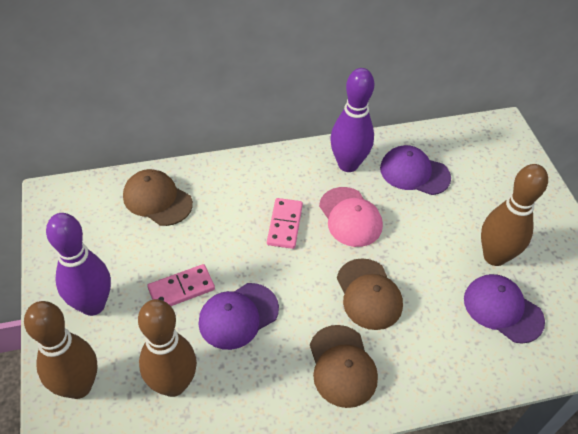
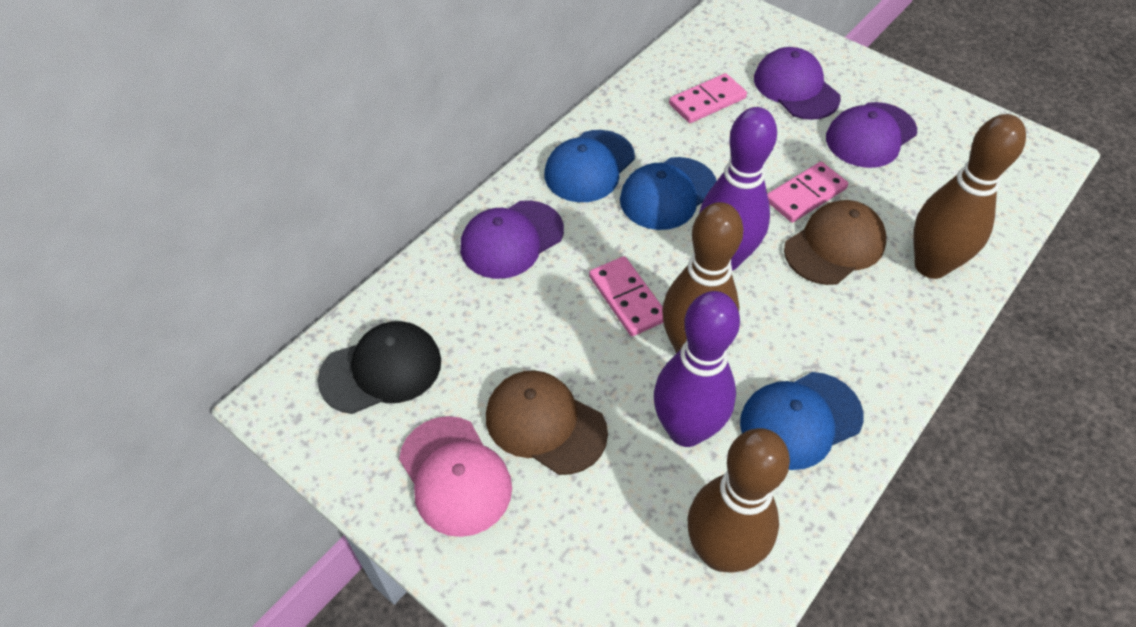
black cap: none = 0 -> [317,321,441,414] = 1
blue cap: none = 0 -> [544,130,635,202] [620,157,717,230] [740,372,863,470] = 3
brown cap: [123,169,193,226] [310,325,378,408] [337,258,403,330] = 3 -> [486,370,608,475] [784,200,886,285] = 2
pink domino: [147,264,215,306] [267,198,303,249] = 2 -> [589,256,663,336] [669,73,747,123] [767,162,848,223] = 3

